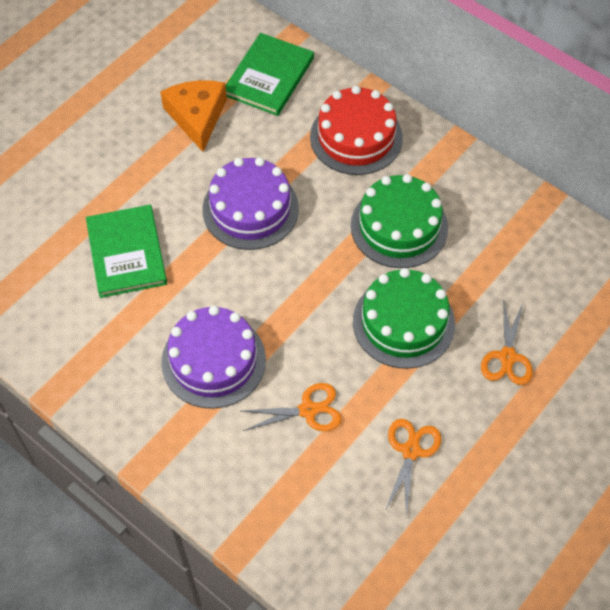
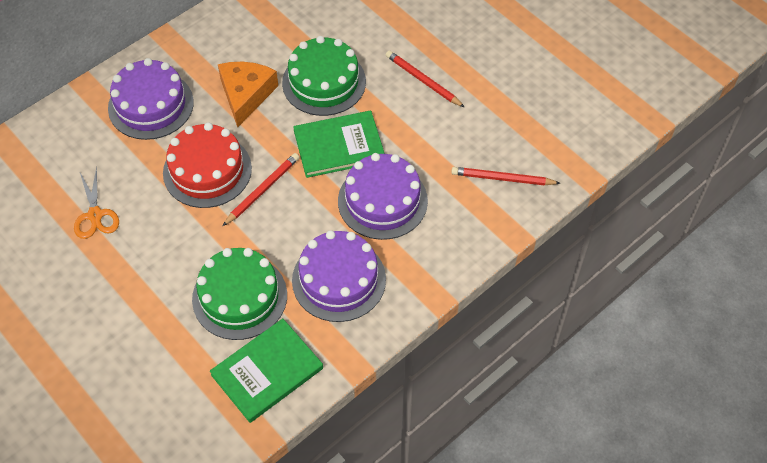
orange scissors: [242,383,342,431] [385,419,442,517] [481,299,533,385] = 3 -> [74,166,119,239] = 1
purple cake: [161,306,266,409] [202,157,299,250] = 2 -> [108,58,194,140] [292,230,386,322] [338,153,428,240] = 3
red pencil: none = 0 -> [223,153,300,226] [386,51,464,107] [451,167,561,186] = 3

